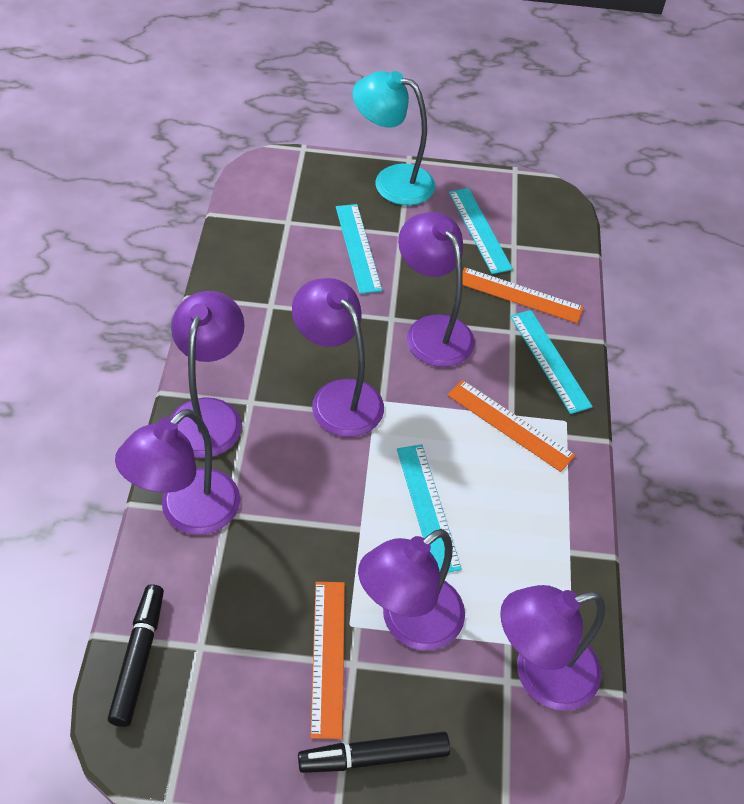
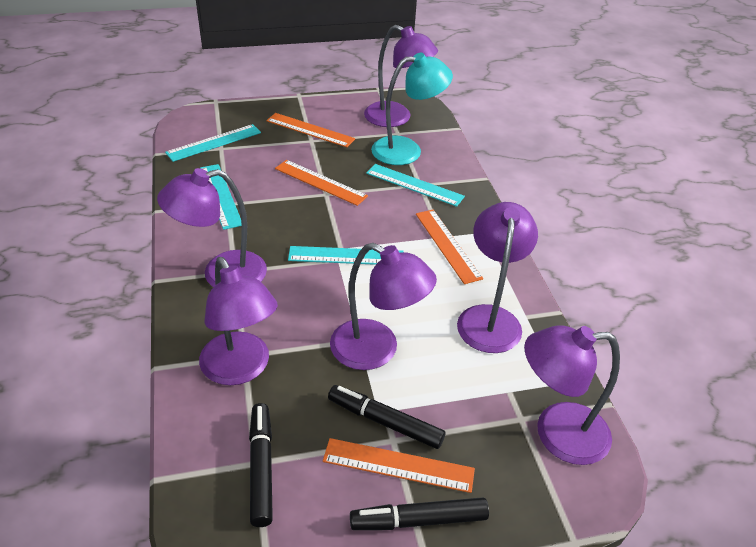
black marker: [108,584,164,727] [298,731,450,773] = 2 -> [249,403,273,527] [328,385,445,449] [350,497,489,530] = 3
orange ruler: [310,582,345,739] [448,380,575,472] [462,267,584,323] = 3 -> [266,113,355,147] [275,160,368,206] [323,438,475,493] [416,210,483,284] = 4

